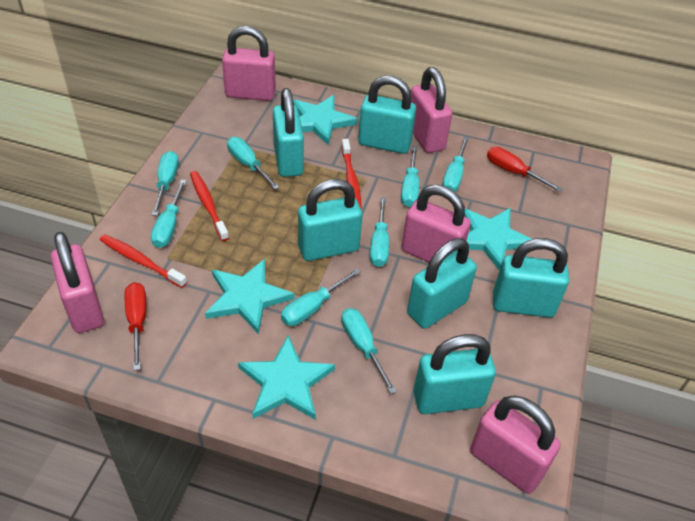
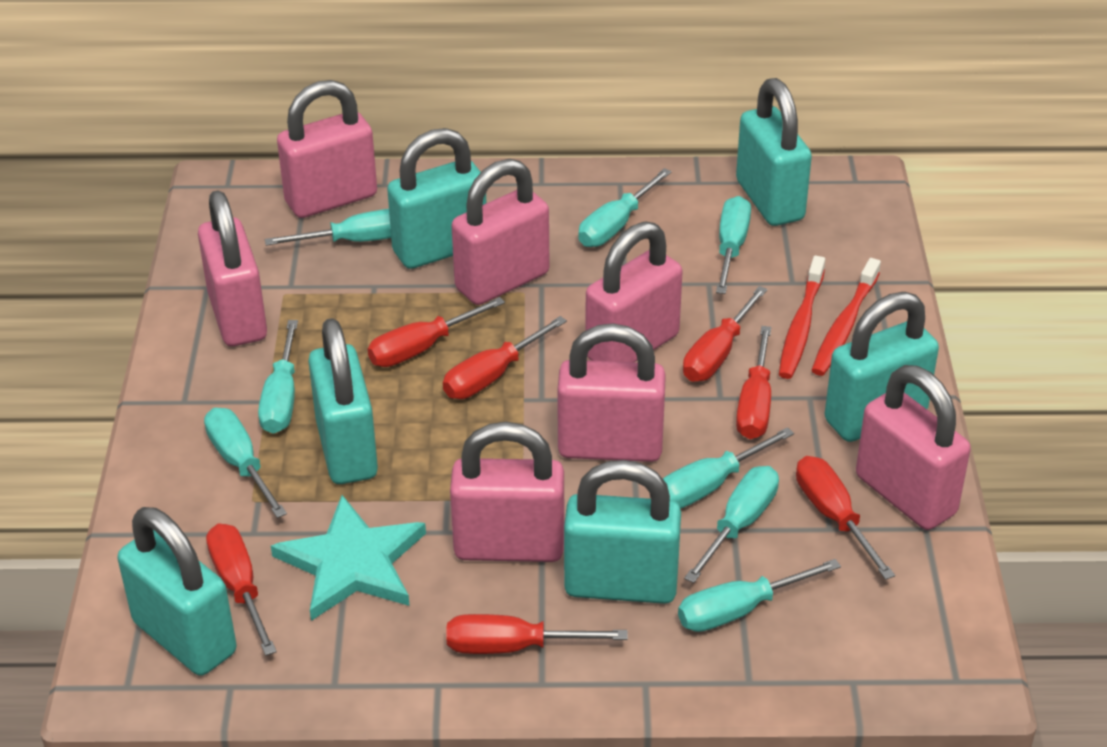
pink padlock: [50,232,104,333] [222,26,276,101] [402,185,471,262] [411,67,452,153] [470,395,561,494] = 5 -> [198,191,267,346] [277,80,377,218] [450,422,564,562] [452,159,549,305] [557,323,666,462] [585,222,683,362] [856,365,971,530] = 7
red screwdriver: [125,282,146,370] [487,147,563,192] = 2 -> [206,524,277,656] [368,297,505,367] [443,316,567,399] [446,614,628,654] [683,286,768,382] [736,326,771,439] [796,456,895,580] = 7
red toothbrush: [100,234,187,288] [190,171,229,241] [341,139,362,210] = 3 -> [779,256,825,379] [811,258,881,376] = 2
turquoise star: [205,259,294,335] [238,335,335,419] [293,95,357,145] [464,208,532,270] = 4 -> [271,495,426,621] = 1

